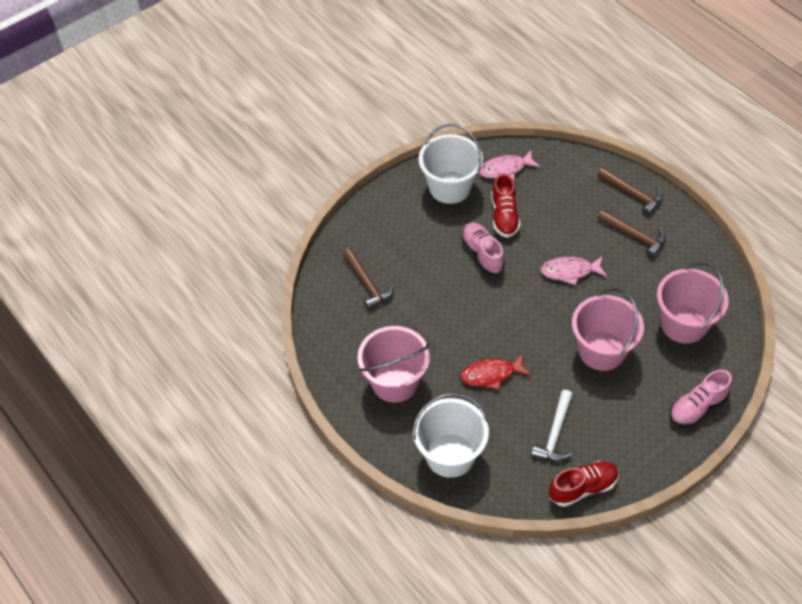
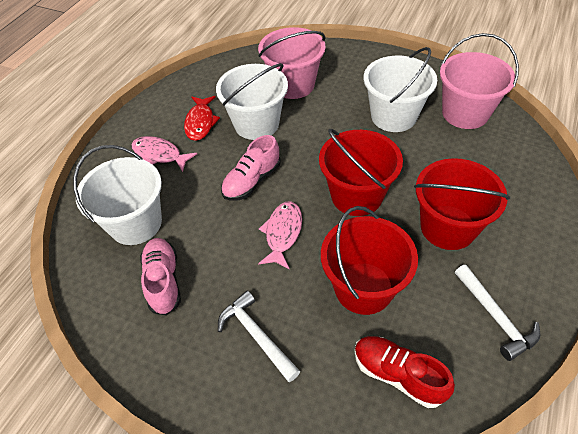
brown hammer: [343,248,394,310] [597,210,666,258] [598,167,663,215] = 3 -> none = 0
pink bucket: [358,326,430,403] [572,288,644,371] [657,262,729,344] = 3 -> [258,27,326,99] [440,33,519,129] = 2
red bucket: none = 0 -> [319,129,403,216] [321,206,418,315] [414,158,510,250] = 3
red shoe: [491,173,520,238] [549,461,619,507] = 2 -> [355,336,455,408] = 1
white bucket: [412,393,489,478] [418,124,483,204] = 2 -> [73,145,162,245] [216,63,288,140] [364,47,437,132] = 3
white hammer: [531,390,573,461] = 1 -> [218,291,300,382] [455,265,540,361] = 2

